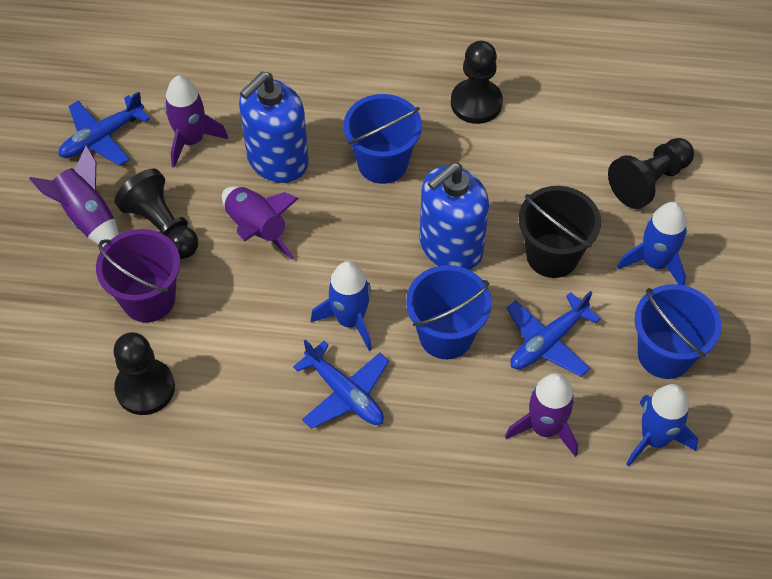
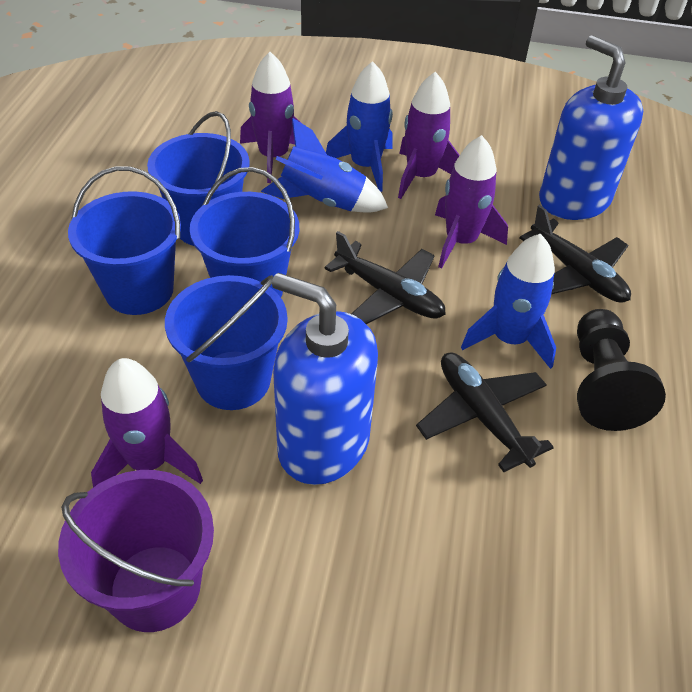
black bucket: [519,186,601,278] = 1 -> none = 0
black pawn: [113,332,175,415] [114,168,198,259] [451,41,503,124] [608,138,694,209] = 4 -> [577,309,666,431] = 1
black plane: none = 0 -> [324,231,446,324] [416,352,554,472] [520,205,631,303] = 3
blue bucket: [343,94,422,184] [406,265,492,359] [634,284,722,379] = 3 -> [68,166,181,315] [147,111,250,246] [165,275,288,410] [190,167,299,297] = 4
blue plane: [58,92,150,166] [293,339,389,429] [507,291,601,377] = 3 -> none = 0

